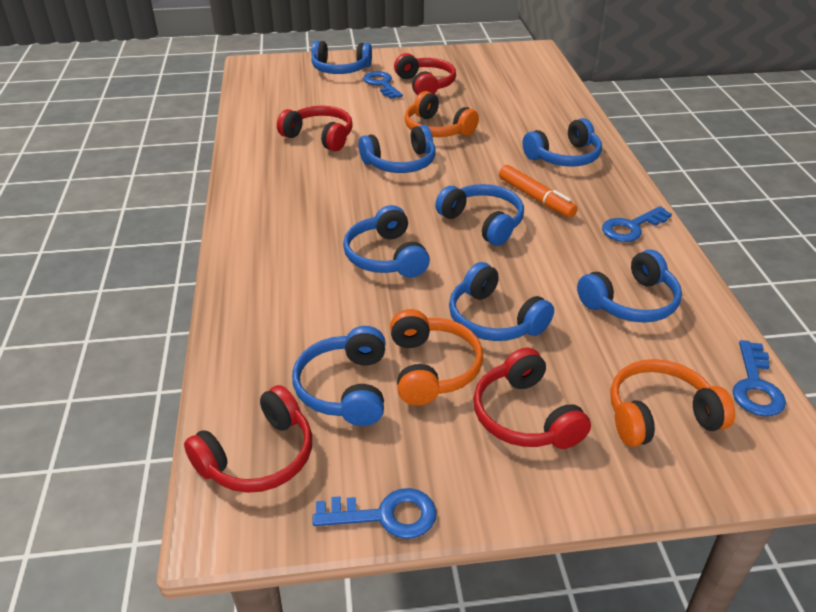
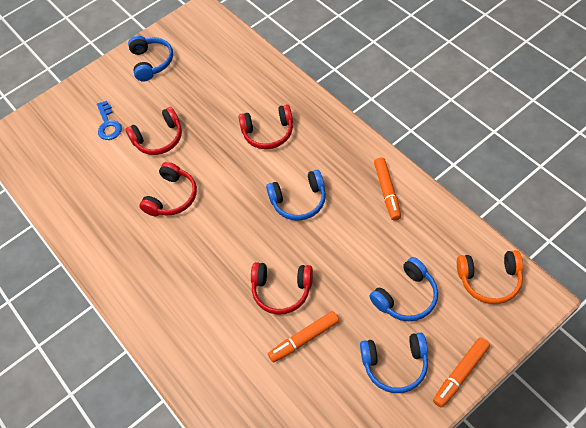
blue headphones: [292,326,385,426] [311,41,372,74] [343,205,430,278] [359,125,436,173] [435,184,524,246] [449,262,554,341] [522,118,602,167] [577,250,682,323] = 8 -> [128,35,173,81] [266,170,326,221] [360,332,428,393] [369,257,438,321] = 4
blue key: [313,488,436,539] [363,71,403,99] [602,206,672,242] [733,340,786,416] = 4 -> [97,101,122,140] = 1
orange headphones: [390,309,483,405] [404,91,479,137] [610,359,735,447] = 3 -> [457,250,523,304] = 1
orange marker: [499,165,578,218] = 1 -> [268,311,339,363] [374,157,401,221] [433,338,490,408] = 3

